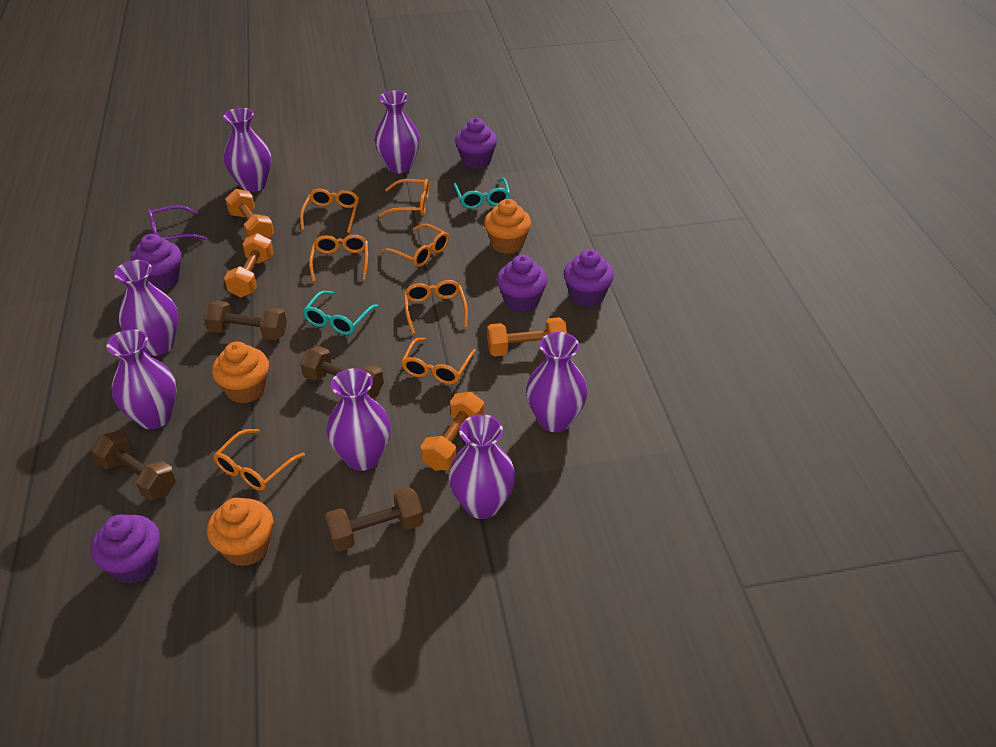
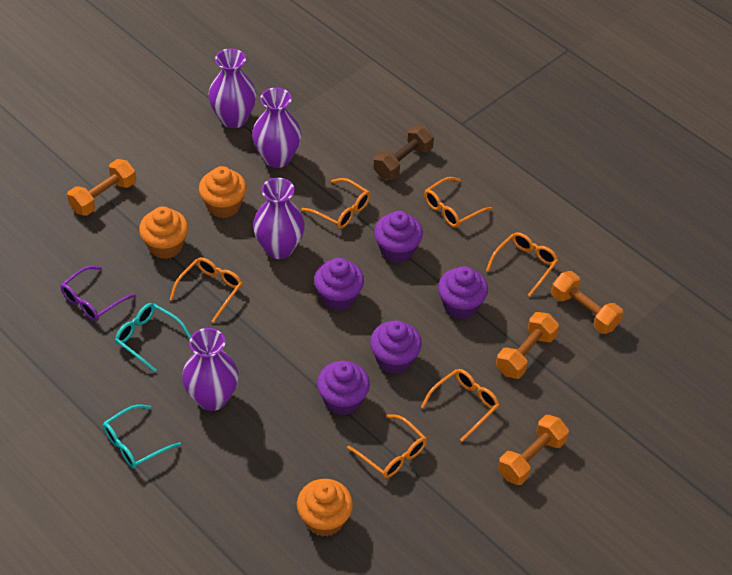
brown dumbbell: [92,431,176,501] [204,301,287,340] [300,346,384,398] [324,487,424,552] = 4 -> [373,125,434,180] = 1
orange glasses: [213,429,305,491] [300,189,359,233] [309,235,368,282] [378,179,429,217] [381,224,449,267] [401,338,476,384] [404,280,468,334] = 7 -> [170,257,243,323] [301,178,370,229] [347,414,427,478] [421,369,500,442] [424,177,492,227] [486,232,559,296] = 6
purple vase: [107,329,177,429] [114,260,178,356] [223,108,271,192] [327,368,391,471] [375,91,420,173] [448,414,515,519] [526,332,588,432] = 7 -> [182,328,239,411] [208,48,256,128] [252,88,301,168] [253,178,305,259] = 4

